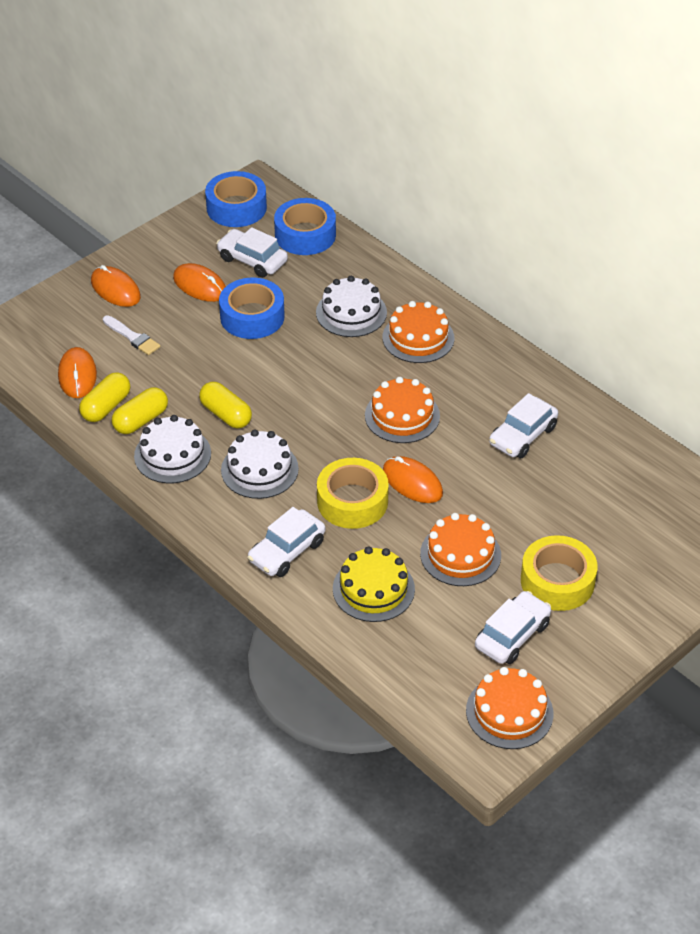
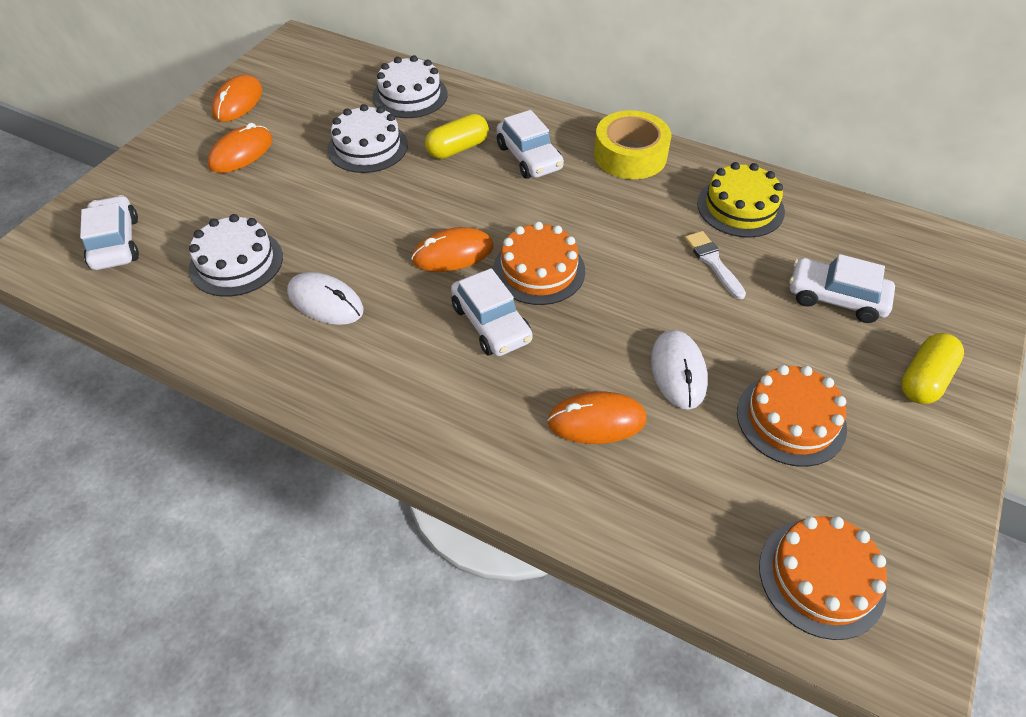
blue tape: [205,171,267,227] [219,278,285,339] [274,198,336,255] = 3 -> none = 0
orange cake: [365,377,440,443] [383,301,455,363] [420,513,501,586] [466,667,553,749] = 4 -> [493,222,585,305] [737,365,847,467] [759,516,887,640] = 3
white mouse: none = 0 -> [287,272,364,325] [651,330,708,409] = 2
yellow capsule: [79,372,130,422] [112,387,168,434] [199,382,252,429] = 3 -> [425,114,489,159] [901,333,964,404] = 2
yellow tape: [317,458,389,529] [521,535,597,611] = 2 -> [594,110,671,179] = 1

